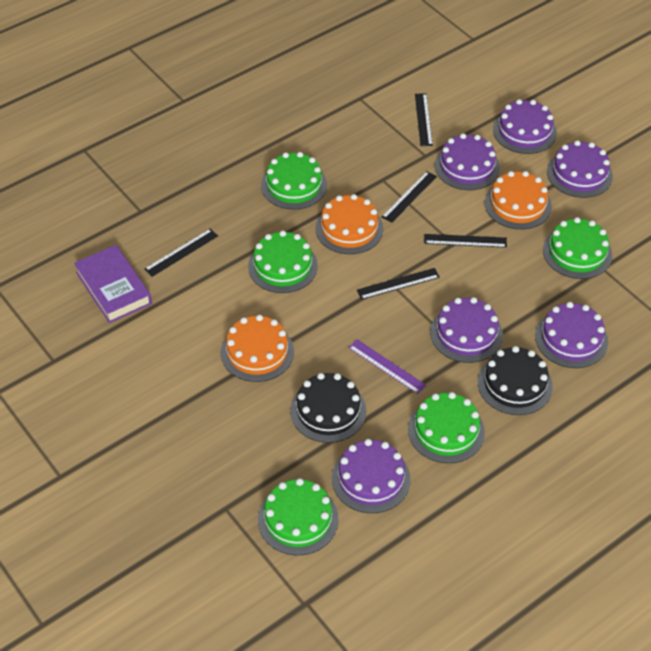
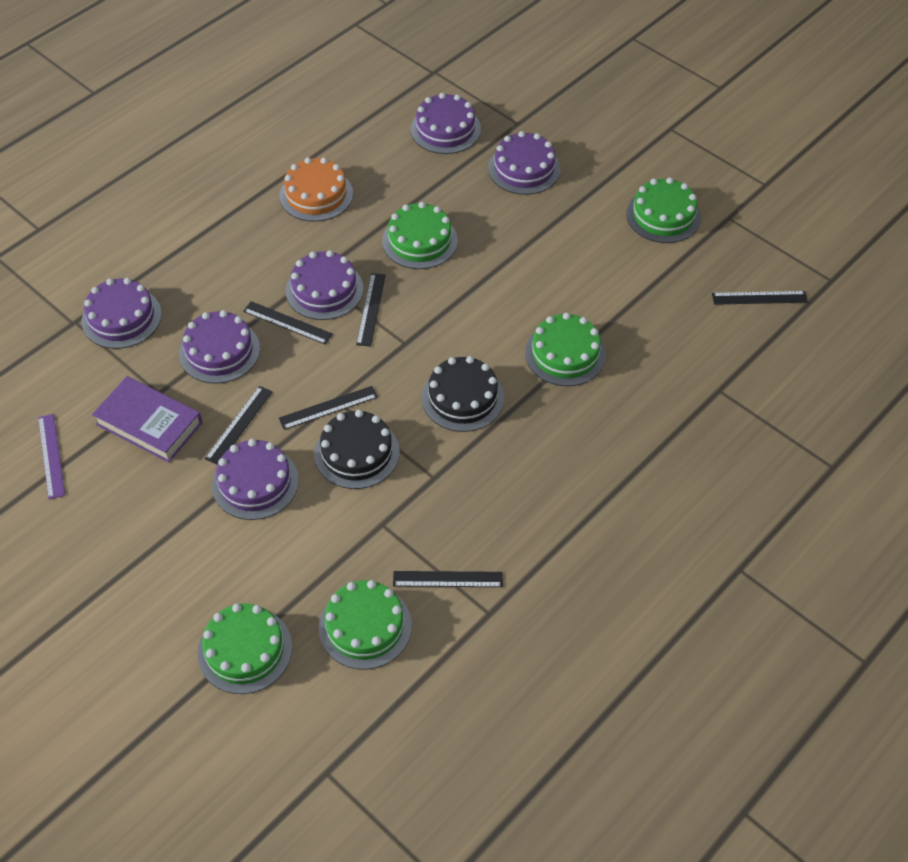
black ruler: [144,229,218,277] [357,268,440,300] [382,171,437,223] [415,94,433,146] [424,234,507,248] = 5 -> [205,386,272,465] [243,301,333,344] [279,386,378,430] [356,273,386,347] [393,571,503,587] [712,291,808,305] = 6
orange cake: [221,315,294,382] [316,194,383,254] [485,171,552,229] = 3 -> [280,158,353,222] = 1

